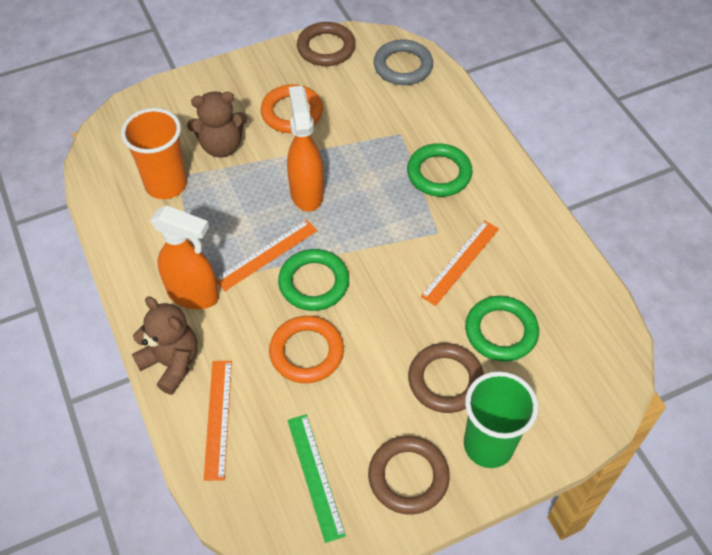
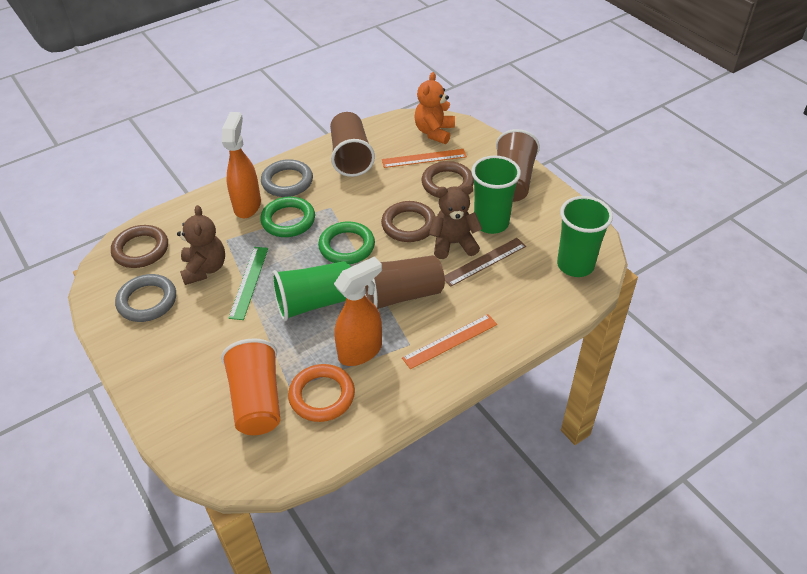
brown cup: none = 0 -> [330,112,375,177] [365,255,445,309] [496,129,540,202] = 3
brown ruler: none = 0 -> [444,238,526,287] = 1
green cup: [464,371,538,468] = 1 -> [272,261,351,321] [471,155,521,234] [557,196,613,277] = 3
green ring: [278,249,349,311] [407,143,473,197] [465,296,539,362] = 3 -> [260,197,315,237] [318,222,375,264] = 2
grey ring: [374,39,433,85] = 1 -> [115,274,176,322] [261,159,313,197] = 2
orange ring: [261,84,323,133] [269,316,344,383] = 2 -> [288,364,355,422] = 1
orange ruler: [204,361,232,481] [216,220,318,291] [420,220,499,306] = 3 -> [382,149,467,168] [402,314,497,369] = 2
orange teddy bear: none = 0 -> [414,72,455,144] = 1

